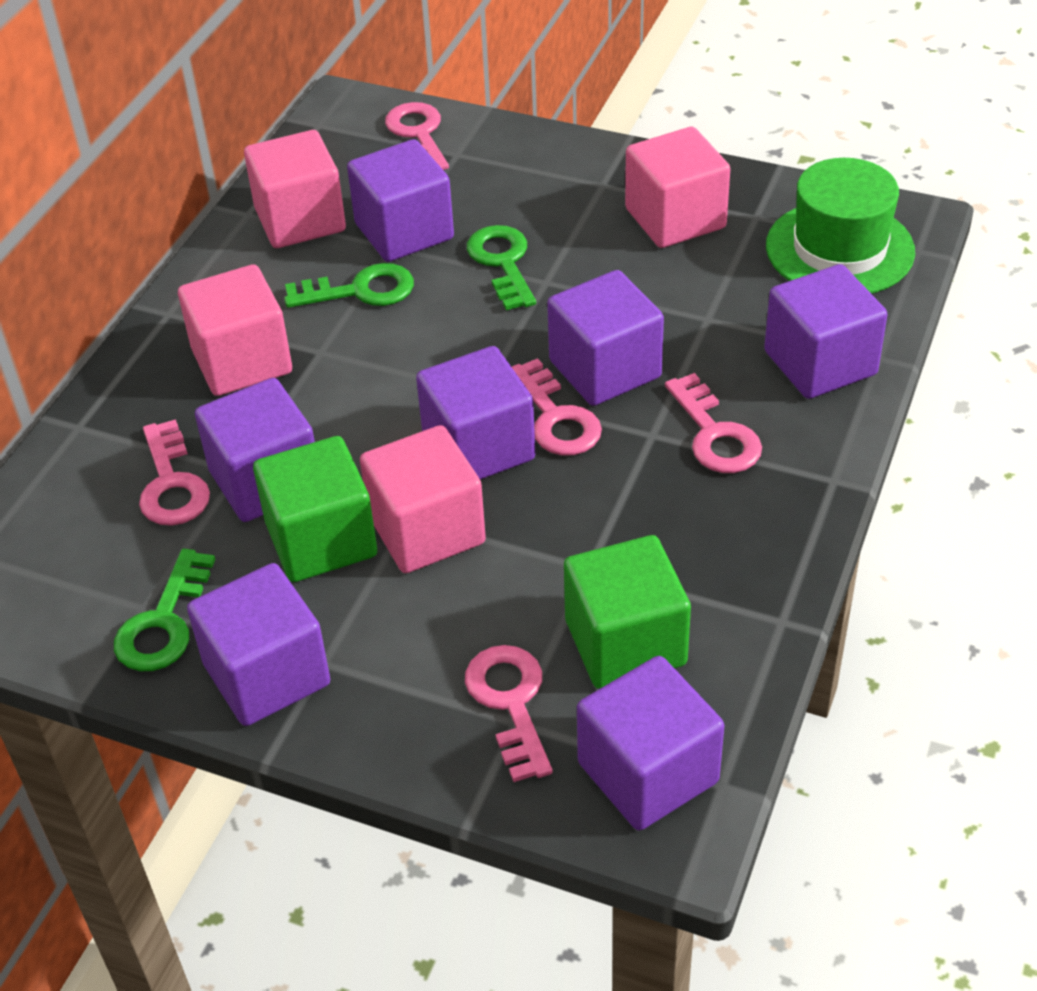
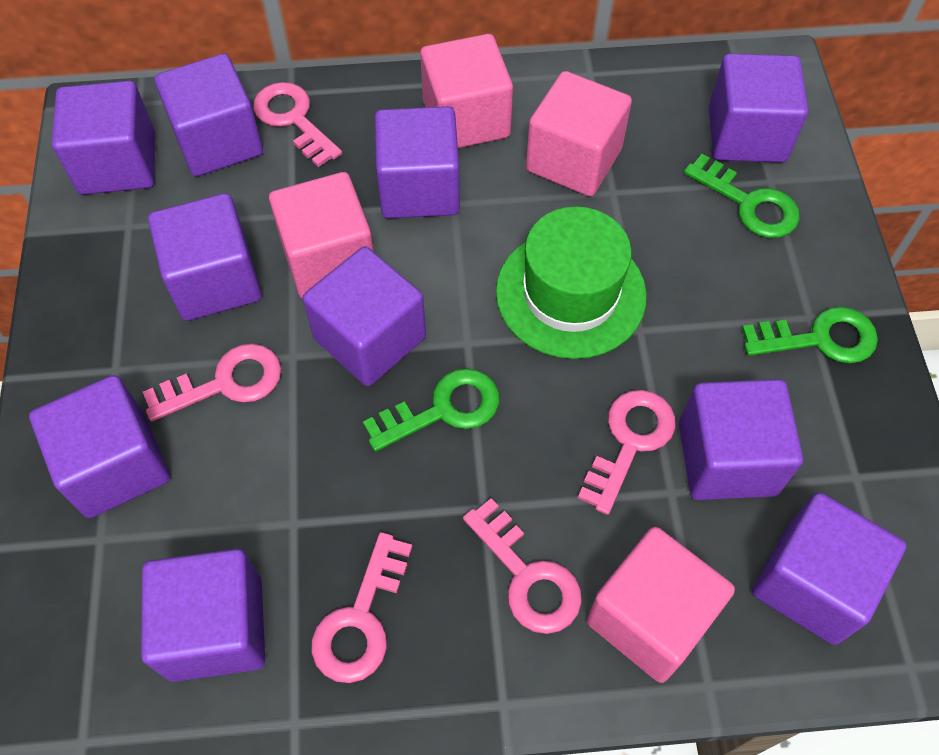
green cube: [253,436,377,582] [564,535,691,689] = 2 -> none = 0
purple cube: [187,563,330,726] [195,378,315,522] [347,139,454,262] [416,346,535,479] [547,270,664,406] [577,656,724,830] [764,264,888,399] = 7 -> [29,375,170,518] [52,81,155,195] [141,549,265,682] [148,193,262,321] [154,54,263,177] [303,247,426,386] [375,106,460,219] [679,379,803,500] [709,53,808,163] [752,492,906,645] = 10

